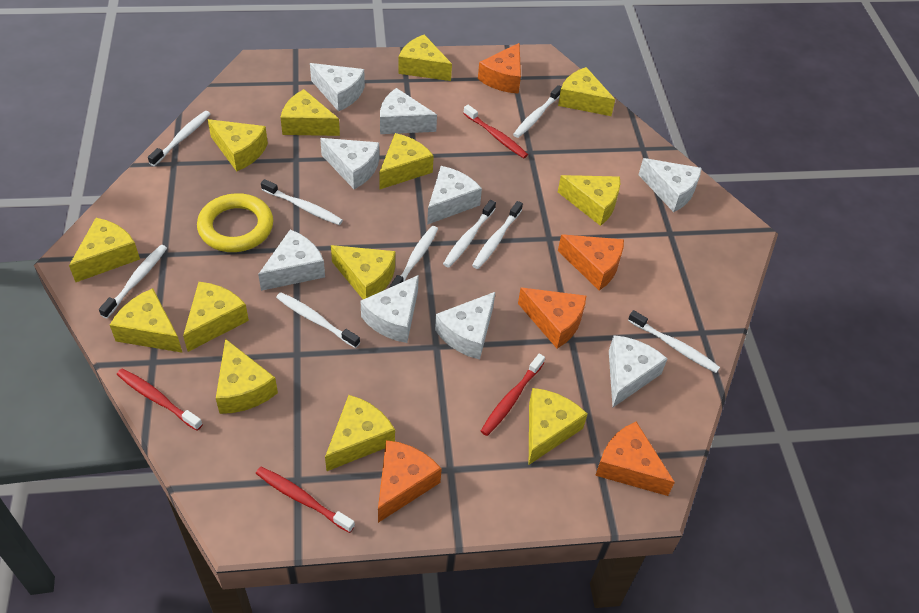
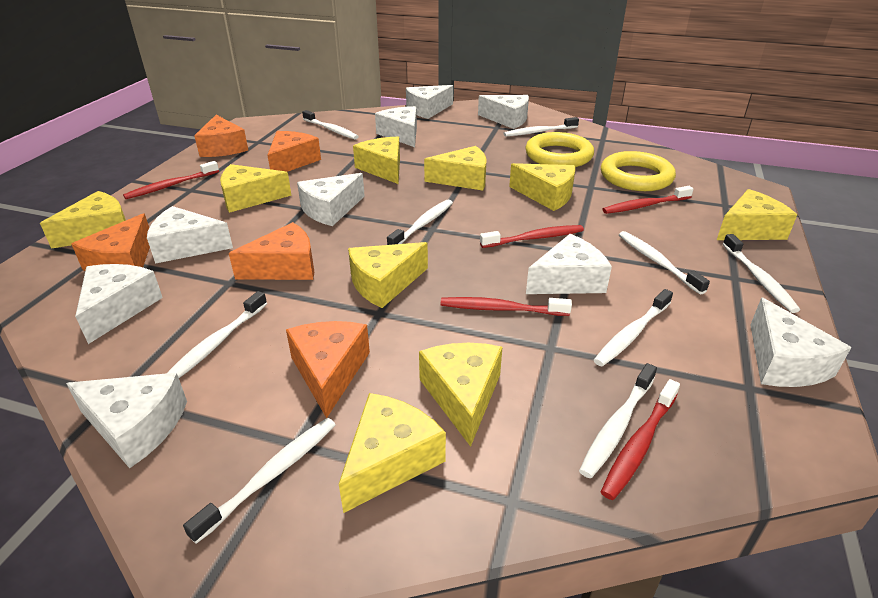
red toothbrush: [117,368,203,431] [256,467,355,533] [463,105,528,158] [481,354,545,436] = 4 -> [123,161,219,199] [441,297,572,316] [480,225,584,248] [601,379,680,500] [602,186,694,214] = 5
yellow cheese: [69,218,140,282] [110,288,183,353] [183,282,249,352] [208,119,268,172] [216,339,278,414] [280,89,340,136] [325,395,395,471] [331,245,395,299] [379,133,434,189] [398,34,452,81] [529,388,588,465] [558,67,615,116] [558,175,620,226] = 13 -> [40,191,126,249] [220,164,292,213] [339,393,446,513] [348,242,428,308] [353,137,400,184] [419,343,502,447] [424,146,486,191] [509,163,575,211] [717,189,797,240] = 9
yellow ring: [197,193,273,252] = 1 -> [525,132,594,167] [601,151,676,191] = 2

